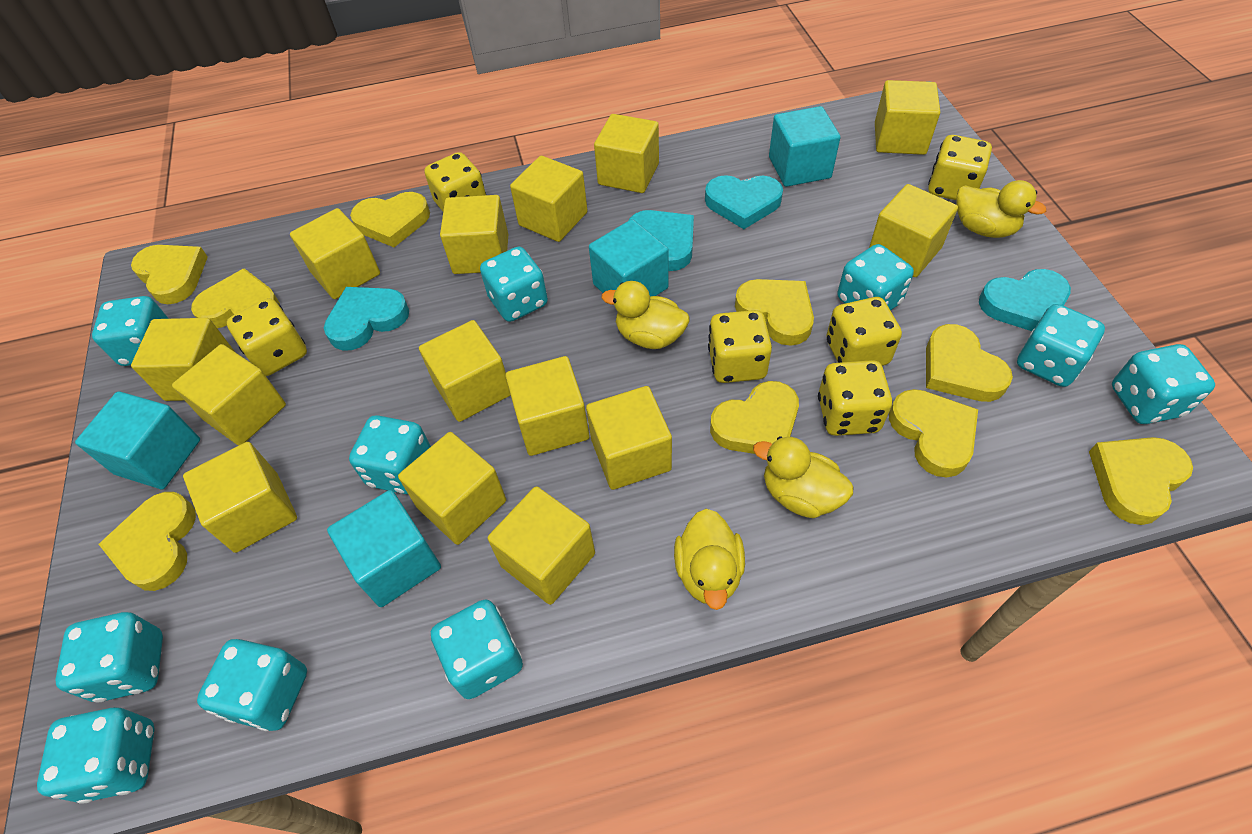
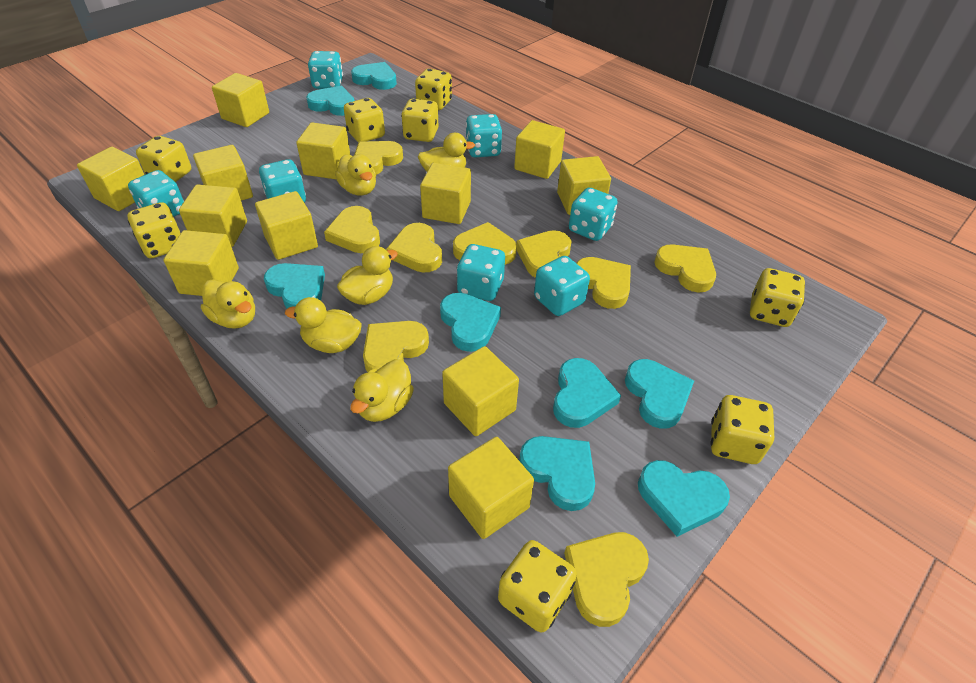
turquoise cube: [75,392,200,489] [327,490,441,607] [589,219,669,296] [769,106,840,187] = 4 -> none = 0
turquoise dice: [37,707,155,804] [55,612,163,703] [92,296,169,366] [197,639,307,731] [349,415,431,494] [431,599,523,699] [480,247,548,322] [837,244,914,311] [1017,304,1105,387] [1112,344,1215,424] = 10 -> [128,170,184,217] [259,159,306,203] [308,51,343,89] [457,244,505,301] [466,114,502,157] [534,256,590,316] [569,188,618,241] = 7
turquoise heart: [324,287,409,351] [628,210,694,271] [705,175,783,229] [979,269,1071,331] = 4 -> [264,263,325,308] [306,86,355,116] [351,62,397,90] [440,293,501,352] [519,436,595,511] [553,358,621,428] [625,359,694,429] [638,460,730,537] = 8
yellow cube: [131,318,235,401] [172,344,286,445] [183,442,297,553] [290,208,380,299] [398,432,506,545] [419,320,510,422] [440,195,508,274] [488,486,595,605] [505,356,589,456] [510,156,588,242] [586,386,672,490] [594,114,659,193] [869,184,958,277] [875,80,940,155] = 14 -> [77,147,144,211] [163,230,239,296] [179,184,247,247] [193,145,253,201] [212,73,269,127] [255,191,318,260] [296,123,350,180] [420,163,471,224] [442,346,519,436] [448,437,534,539] [514,120,565,179] [557,156,611,215] = 12
yellow dice: [227,298,307,376] [424,152,486,211] [708,310,772,383] [818,360,892,436] [826,297,902,366] [928,135,992,200] = 6 -> [127,202,181,258] [136,136,191,182] [344,98,385,142] [401,99,438,142] [415,68,452,110] [498,540,577,633] [710,395,774,464] [750,268,805,327] = 8
yellow duck: [602,281,689,349] [674,509,745,610] [753,436,853,518] [956,180,1046,238] = 4 -> [201,279,255,329] [285,297,362,353] [335,154,376,196] [337,246,398,305] [350,359,414,422] [418,133,475,171] = 6

